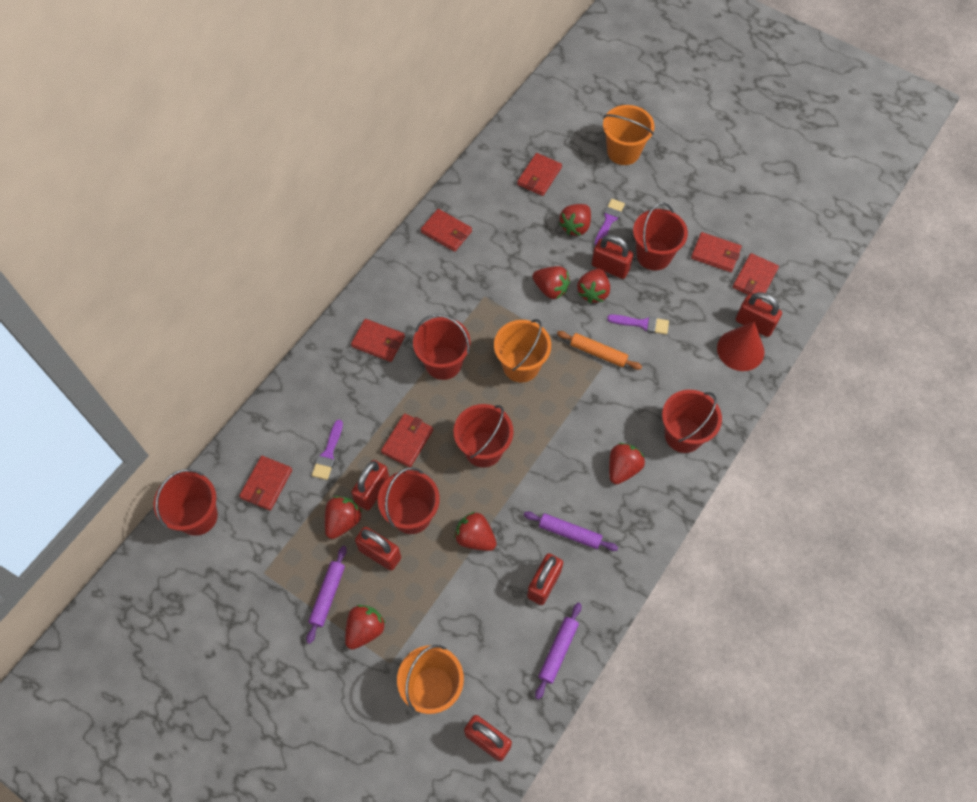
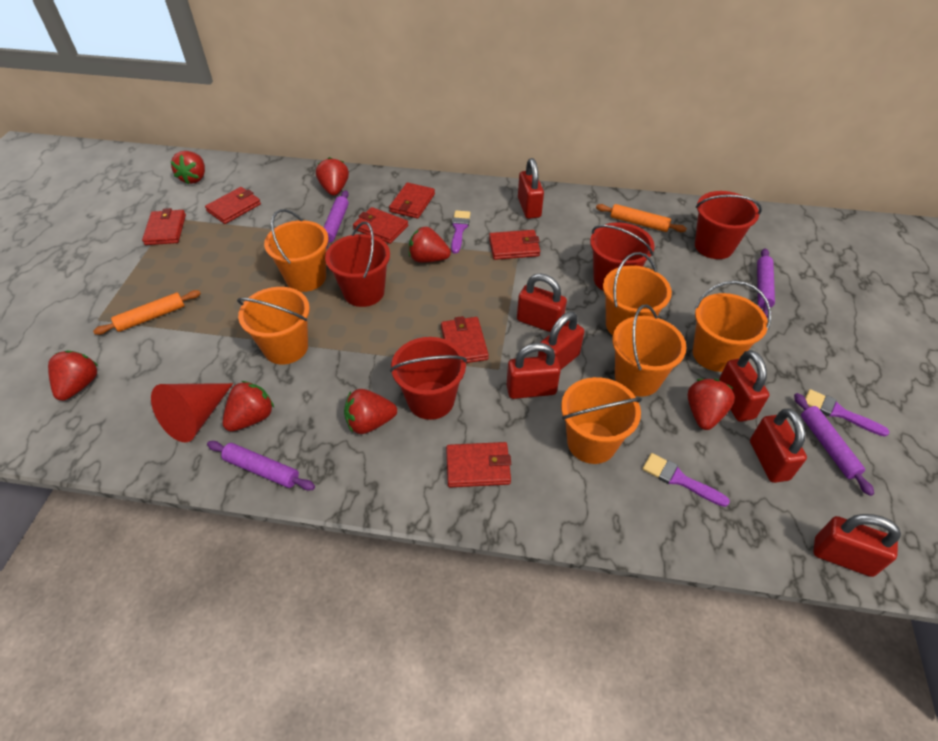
orange bucket: [397,645,464,714] [494,319,551,383] [603,105,655,165] = 3 -> [237,287,310,365] [264,209,329,292] [561,377,642,464] [603,252,672,335] [612,304,687,397] [693,281,771,372] = 6
orange rolling pin: [557,331,642,370] = 1 -> [93,290,201,335] [596,204,687,232] = 2
purple rolling pin: [306,546,347,644] [524,512,618,551] [535,602,582,700] = 3 -> [207,441,315,491] [323,190,349,248] [757,248,775,318] [794,393,874,496] = 4
red bucket: [153,469,218,536] [378,467,440,534] [413,314,471,380] [453,404,514,468] [633,202,688,271] [662,390,722,453] = 6 -> [325,221,390,307] [390,337,467,420] [590,222,655,291] [695,191,762,259] = 4
red padlock: [351,460,389,510] [355,527,401,571] [464,715,512,761] [527,553,563,605] [592,235,633,279] [736,292,782,337] = 6 -> [507,343,561,399] [517,273,567,332] [518,158,544,219] [538,312,584,369] [719,350,770,422] [750,408,807,483] [813,514,901,577] = 7

